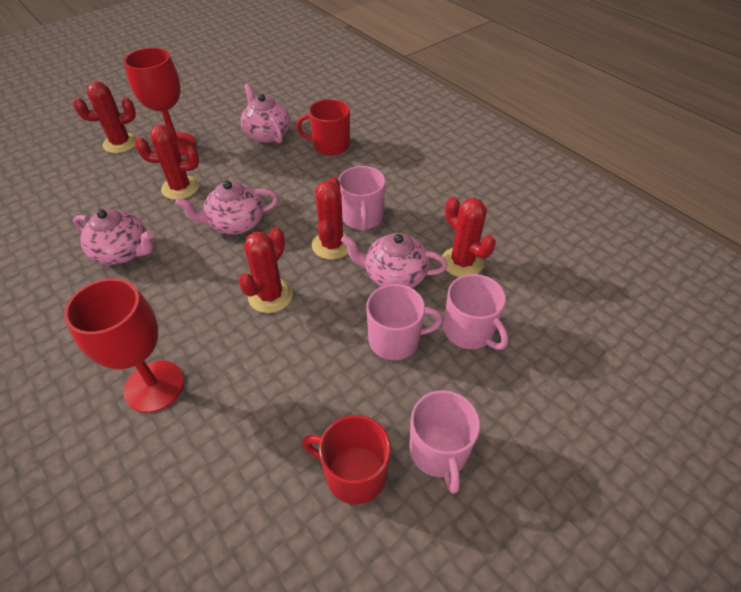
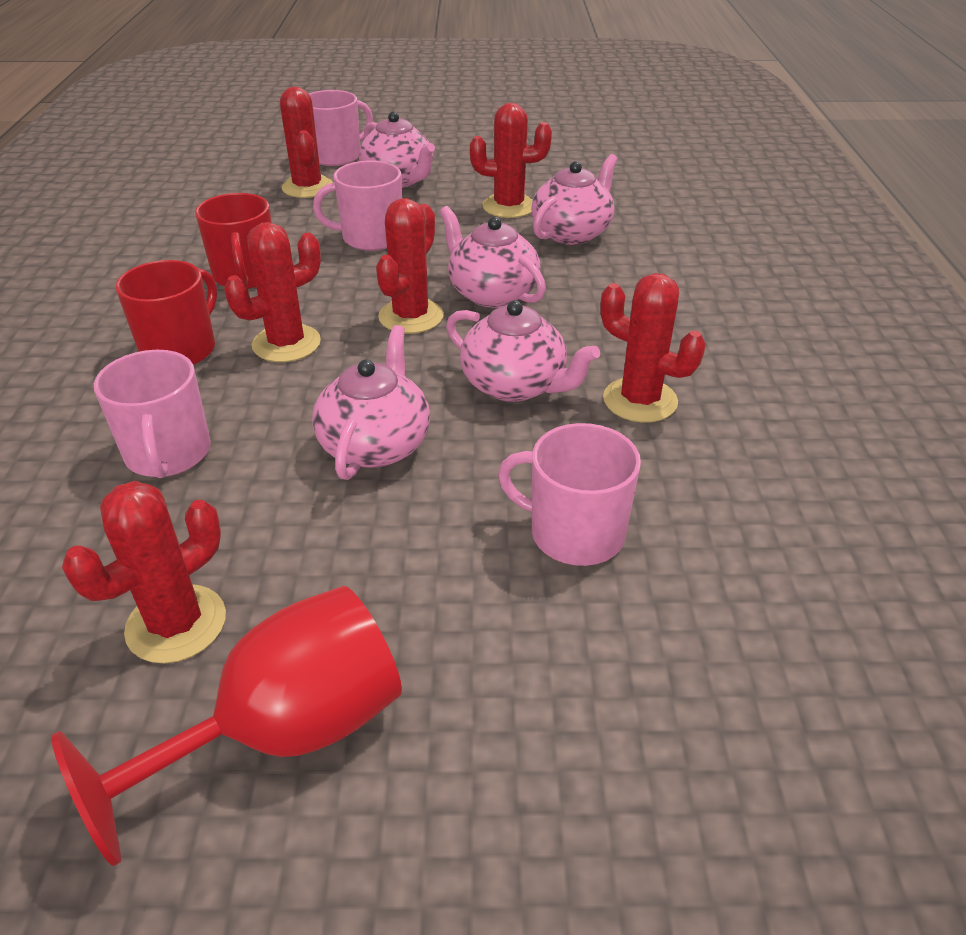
pink teapot: [73,209,154,265] [175,181,279,234] [241,83,291,144] [341,233,448,288] = 4 -> [312,325,430,480] [359,112,435,188] [440,206,546,308] [446,300,600,402] [531,154,618,245] = 5
red cactus: [73,82,137,153] [135,125,199,200] [238,227,293,313] [312,177,351,260] [442,197,496,277] = 5 -> [62,481,226,663] [224,222,321,362] [280,87,333,198] [376,198,444,334] [470,103,552,218] [600,273,706,423] = 6
red goblet: [64,278,184,413] [124,48,196,155] = 2 -> [51,586,402,866] = 1

